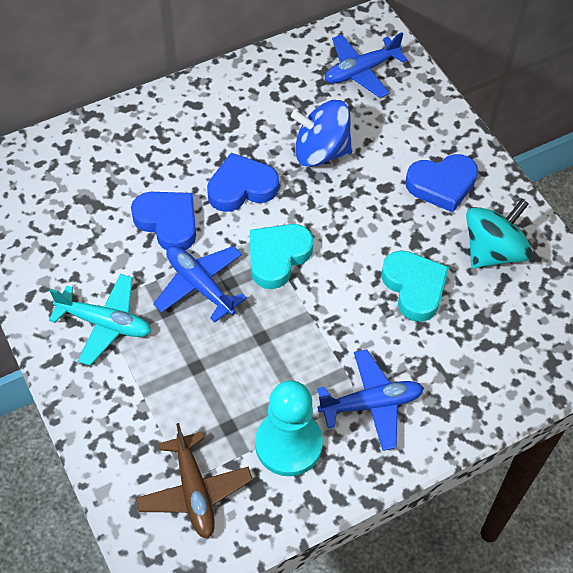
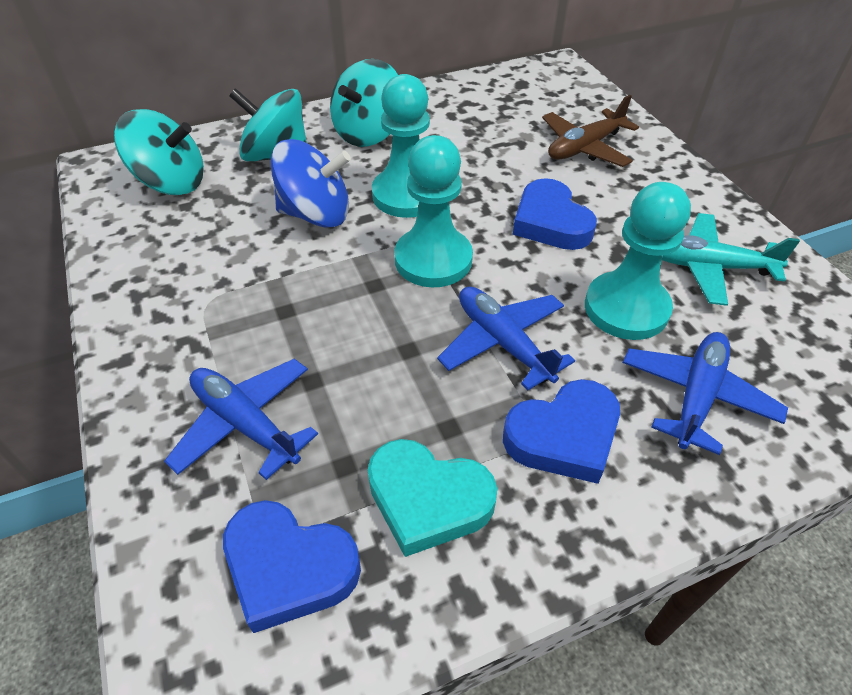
turquoise heart: [250,224,314,289] [381,250,449,322] = 2 -> [368,439,497,557] = 1
turquoise pawn: [255,380,323,476] = 1 -> [372,74,430,218] [394,135,473,287] [585,182,691,340] = 3
turquoise spinning top: [466,199,533,269] = 1 -> [114,109,204,195] [229,88,307,161] [330,59,398,147] = 3

